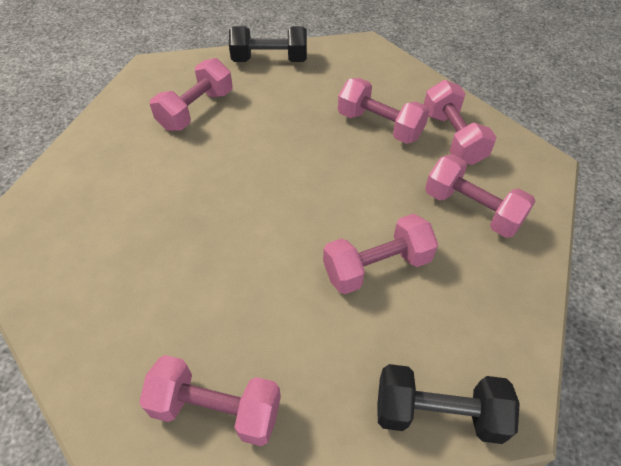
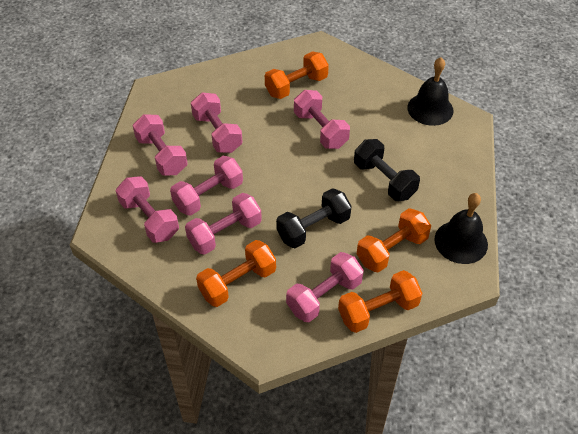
black bell: none = 0 -> [407,57,454,126] [435,193,488,264] = 2
orange dumbbell: none = 0 -> [196,240,276,307] [265,52,329,99] [338,270,422,333] [357,208,431,273] = 4
pink dumbbell: [139,355,281,446] [150,58,233,131] [323,214,438,294] [338,78,430,144] [424,80,496,165] [425,154,536,238] = 6 -> [116,176,179,243] [133,114,188,176] [170,156,243,216] [185,193,262,255] [191,92,242,153] [286,252,364,322] [294,90,350,149] = 7

